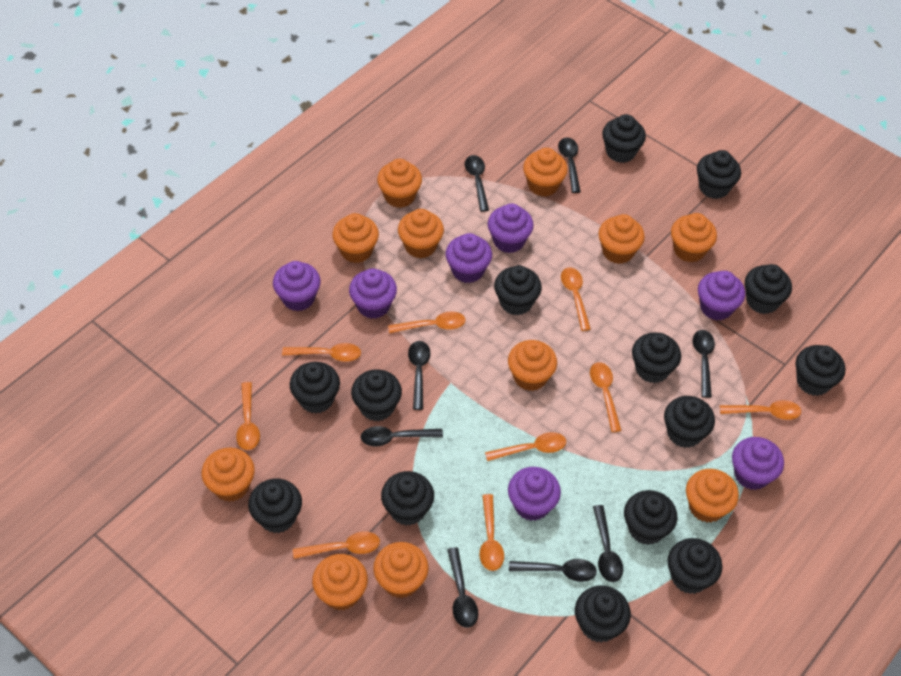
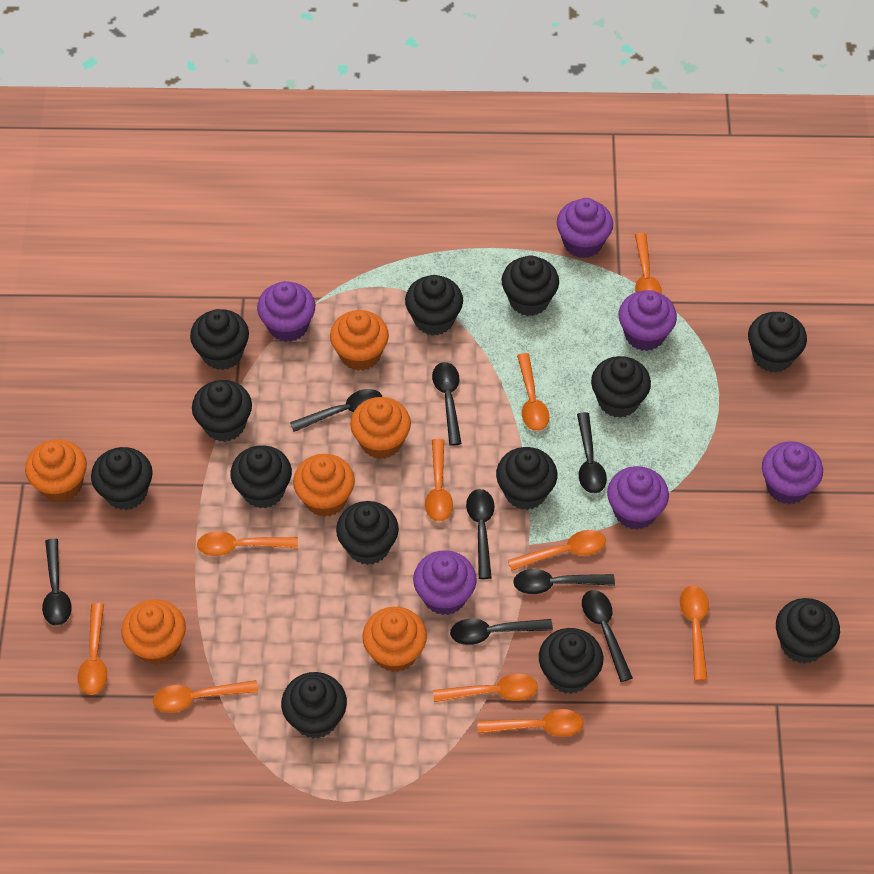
black cupcake: [248,479,302,533] [290,362,340,413] [351,370,402,421] [381,471,434,526] [494,265,542,316] [575,585,631,643] [602,114,646,163] [624,490,677,545] [632,332,681,383] [664,396,715,448] [668,538,722,594] [697,150,741,199] [745,264,792,314] [796,345,845,396] = 14 -> [91,447,153,510] [190,309,249,370] [192,380,252,442] [230,445,292,508] [281,672,347,739] [336,501,399,565] [405,275,463,336] [496,447,557,510] [501,255,559,316] [539,628,603,694] [591,356,651,418] [748,312,807,373] [776,598,840,664] = 13
orange cupcake: [202,448,255,502] [312,554,368,610] [332,213,379,263] [373,542,429,598] [377,159,422,208] [398,209,444,258] [508,340,557,391] [523,148,568,197] [598,214,645,264] [671,213,717,263] [686,469,739,523] = 11 -> [25,439,87,502] [121,599,186,665] [293,454,355,517] [330,310,389,371] [350,397,411,459] [362,607,427,672] = 6
orange spoon: [236,382,260,450] [282,343,361,362] [293,531,380,559] [388,312,465,333] [480,494,504,571] [485,432,566,461] [561,267,591,331] [590,362,622,432] [720,400,801,420] = 9 -> [77,603,107,695] [153,680,258,713] [197,531,298,556] [425,439,453,522] [433,674,538,702] [477,709,584,737] [508,530,606,571] [517,353,549,431] [635,233,662,294] [680,586,709,681] = 10
purple cupcake: [273,261,321,311] [349,268,397,319] [446,233,492,283] [488,203,534,253] [508,467,561,521] [698,271,745,321] [732,437,784,490] = 7 -> [257,281,315,342] [413,550,477,615] [557,198,613,258] [607,466,669,530] [619,290,677,351] [762,441,823,504] = 6

